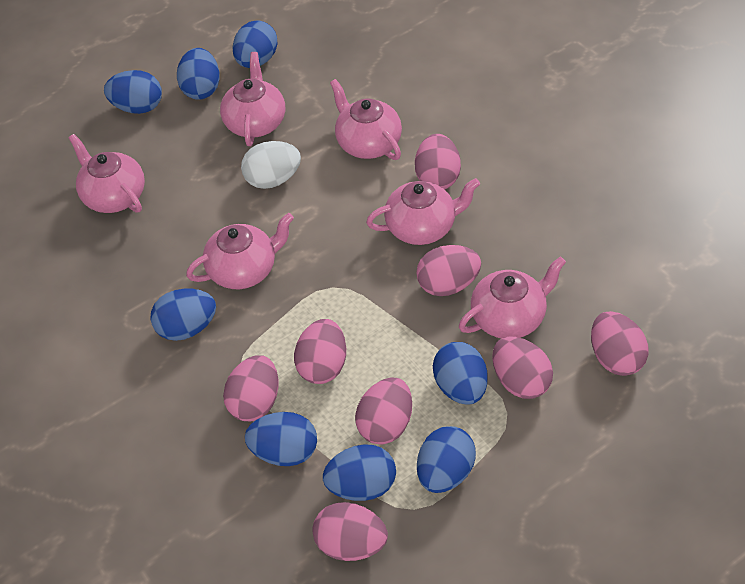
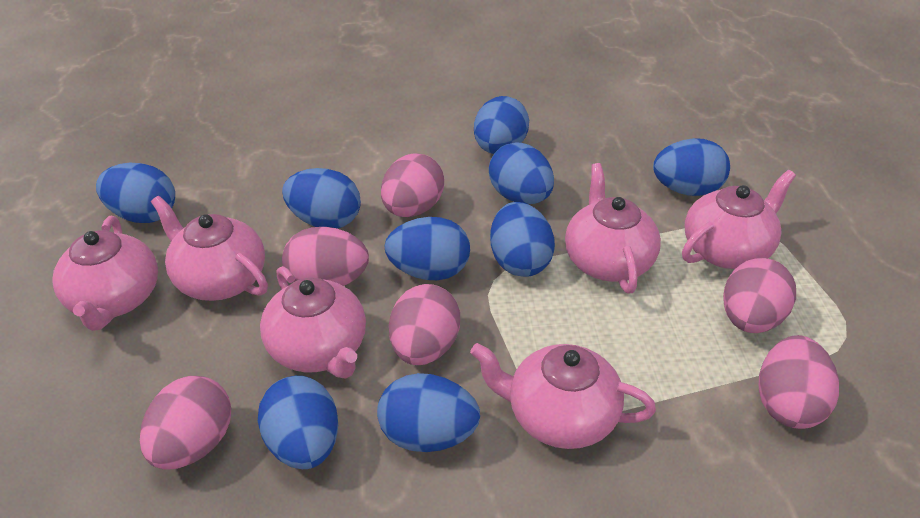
blue egg: [104,70,162,114] [150,289,216,341] [177,48,220,100] [232,20,278,68] [245,412,317,466] [323,444,396,501] [417,426,476,493] [433,342,488,405] = 8 -> [96,163,175,223] [258,376,338,469] [282,168,361,228] [377,373,480,452] [384,217,470,280] [474,96,529,154] [489,142,554,204] [490,202,555,277] [653,138,730,196] = 9
pink egg: [223,355,278,421] [294,319,346,384] [312,502,388,561] [355,378,412,445] [415,134,461,189] [416,245,481,296] [492,337,553,399] [591,311,649,376] = 8 -> [140,376,231,470] [282,227,369,286] [381,153,444,217] [389,284,460,365] [723,258,796,333] [759,335,839,429] = 6
white egg: [241,141,301,189] = 1 -> none = 0

